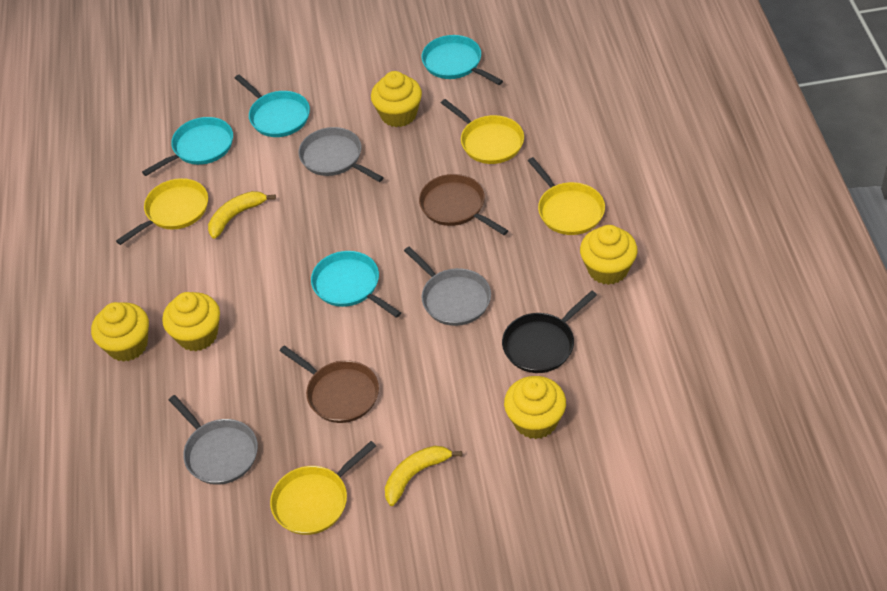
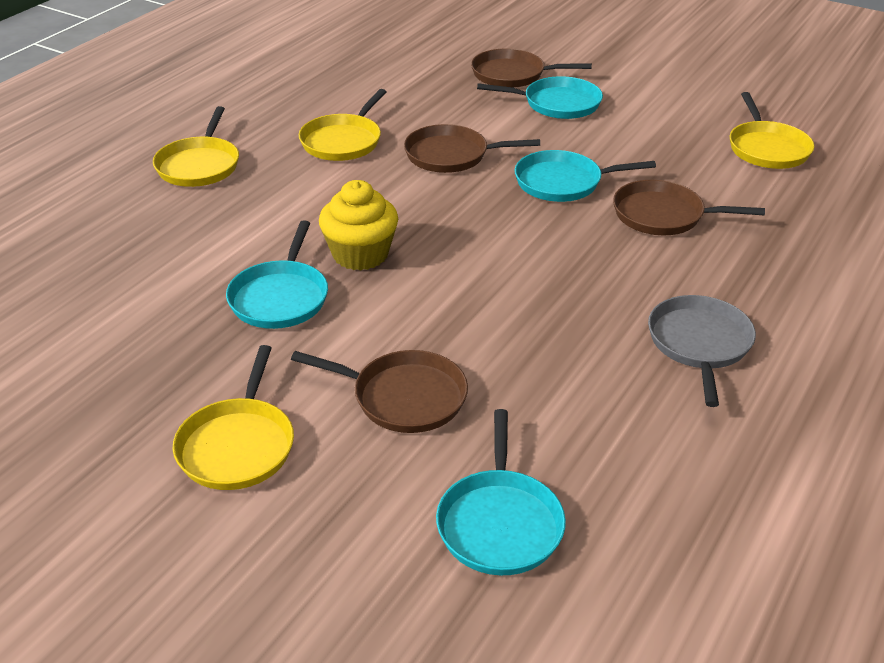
black pan: [502,291,597,373] = 1 -> none = 0
brown pan: [280,346,379,423] [419,174,508,235] = 2 -> [291,350,468,433] [404,124,540,173] [471,49,592,88] [613,180,765,235] = 4
grey pan: [169,395,258,485] [299,127,384,182] [404,246,491,326] = 3 -> [648,295,756,407] = 1
yellow banana: [208,191,276,239] [385,446,462,506] = 2 -> none = 0
yellow cupcake: [91,302,149,362] [162,292,220,351] [371,71,422,127] [504,376,566,439] [580,225,638,285] = 5 -> [319,180,398,271] = 1

